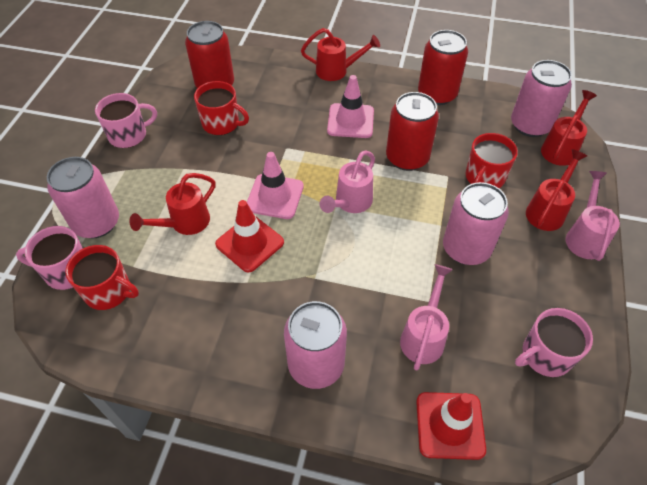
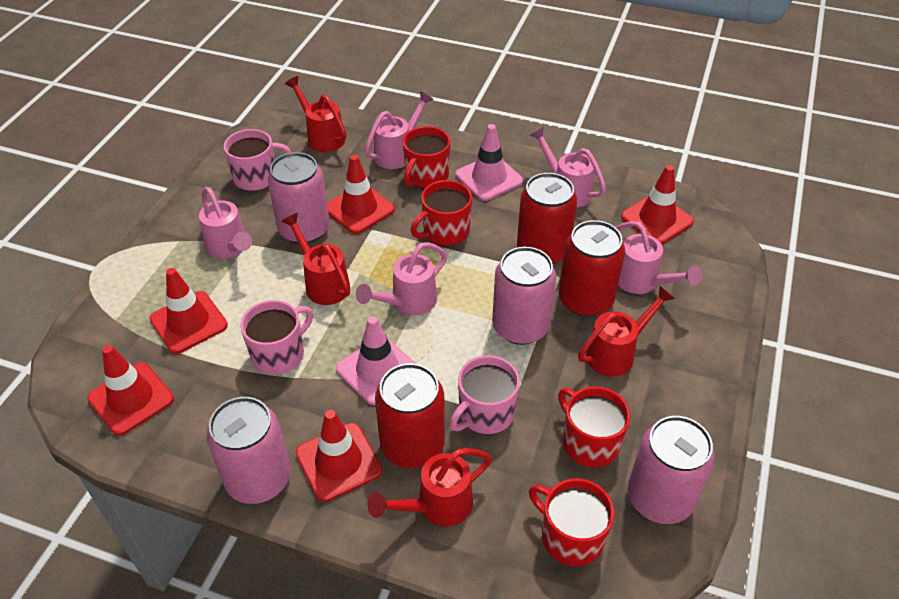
pink watering can: [320,150,375,213] [400,264,453,371] [566,171,620,261] = 3 -> [199,187,252,259] [356,242,447,315] [364,91,434,169] [530,127,606,208] [616,221,702,294] = 5
red mug: [65,245,139,310] [194,81,249,135] [465,133,518,188] = 3 -> [403,126,450,188] [411,180,472,246] [529,478,614,566] [558,386,630,468] = 4
red traffic cone: [215,200,284,272] [416,392,486,460] = 2 -> [87,345,174,436] [149,268,228,354] [296,410,382,502] [327,155,395,234] [621,165,694,244] = 5

